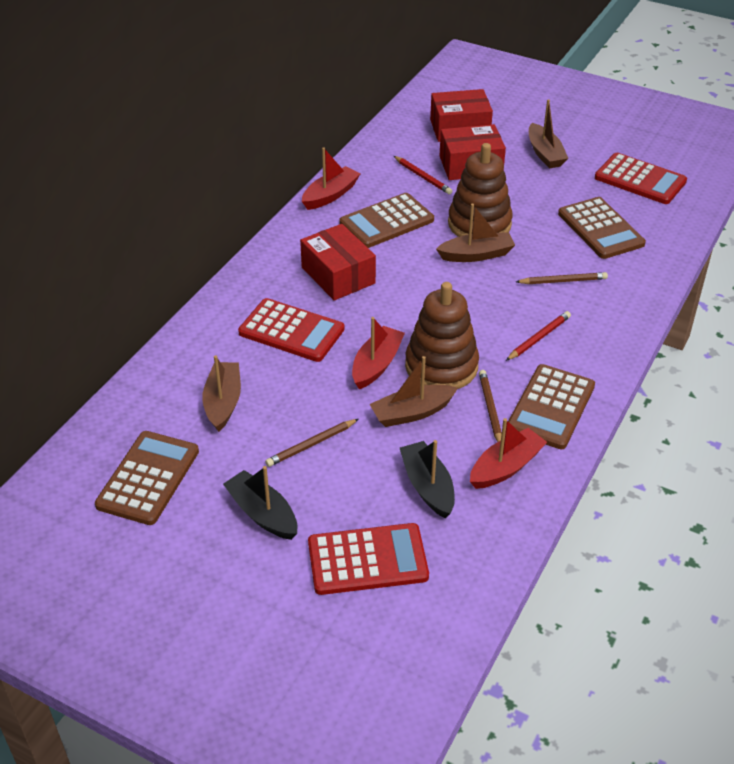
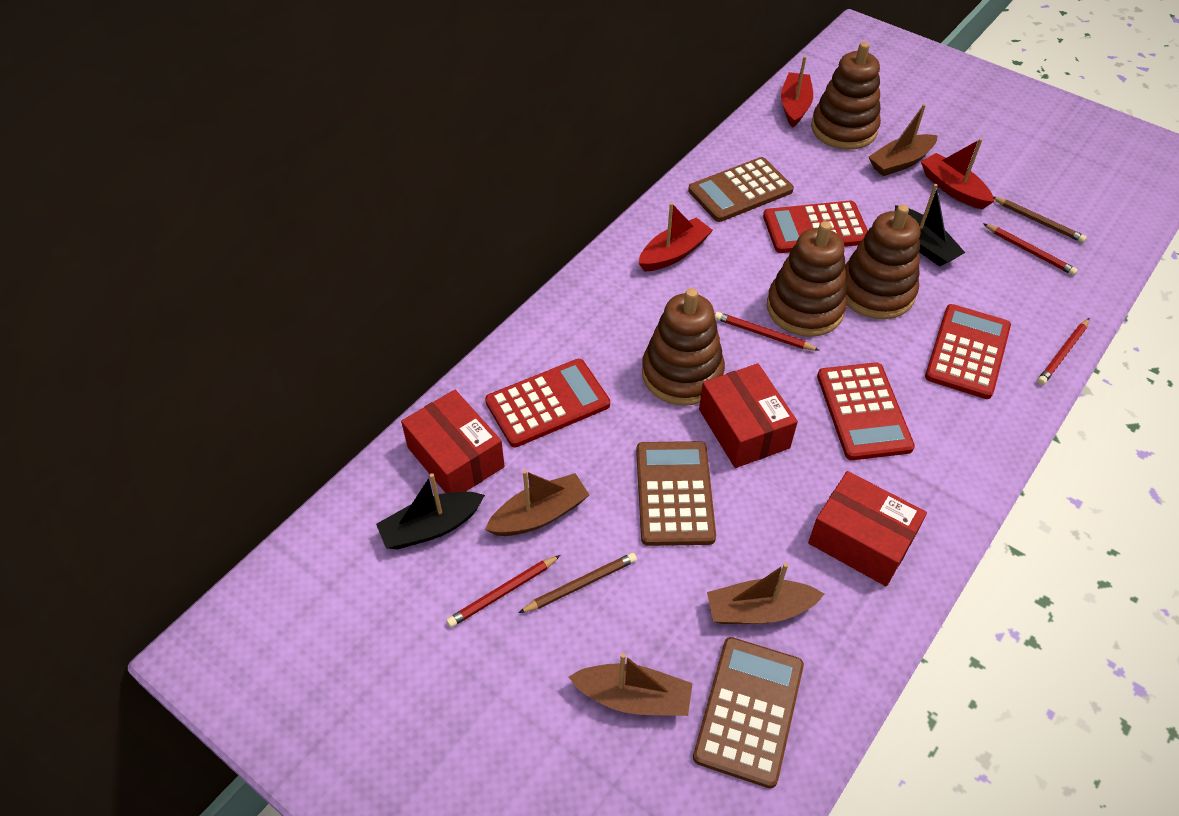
brown calculator: [95,431,199,525] [339,193,434,248] [508,364,595,449] [558,197,646,259] = 4 -> [636,441,716,546] [688,157,794,222] [693,637,804,788] = 3
brown pencil: [265,419,358,467] [479,370,502,442] [516,272,608,284] = 3 -> [519,553,637,613] [993,197,1087,243] = 2
brown stacking toy: [405,282,479,389] [448,143,513,237] = 2 -> [642,288,725,406] [767,221,847,337] [811,42,881,150] [845,204,920,319] = 4
red calculator: [238,298,345,362] [308,523,429,595] [595,153,687,204] = 3 -> [485,359,610,447] [763,201,868,253] [817,362,915,460] [925,304,1011,399] = 4
red pencil: [394,156,452,194] [506,311,571,361] = 2 -> [446,555,561,627] [715,312,820,351] [983,223,1078,276] [1037,318,1089,385] = 4

